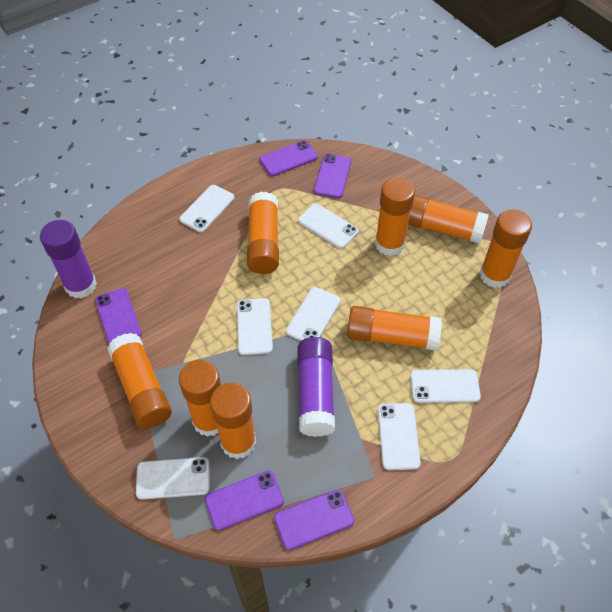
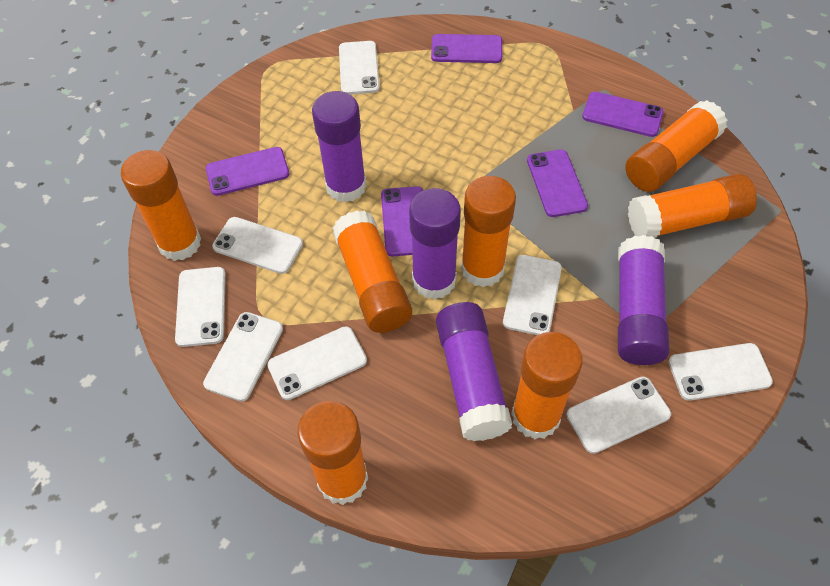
orange glue stick: [107,333,172,429] [179,360,221,437] [210,383,256,459] [247,192,279,274] [347,306,442,351] [375,177,415,256] [408,195,489,244] [480,209,532,288] = 8 -> [121,150,201,261] [298,401,368,505] [332,210,412,333] [461,176,516,287] [511,332,583,439] [625,100,727,192] [628,174,757,238] = 7
purple glue stick: [40,220,97,298] [297,337,335,437] = 2 -> [312,91,366,203] [409,188,461,300] [436,302,512,441] [618,235,669,365] = 4
white phone: [136,457,210,500] [180,185,234,232] [237,298,273,355] [286,287,341,341] [298,203,359,249] [378,403,421,470] [410,369,481,403] = 7 -> [175,267,226,347] [203,312,283,401] [212,217,303,274] [267,326,367,400] [339,41,380,94] [503,255,562,335] [567,376,671,454] [668,343,773,401] = 8

